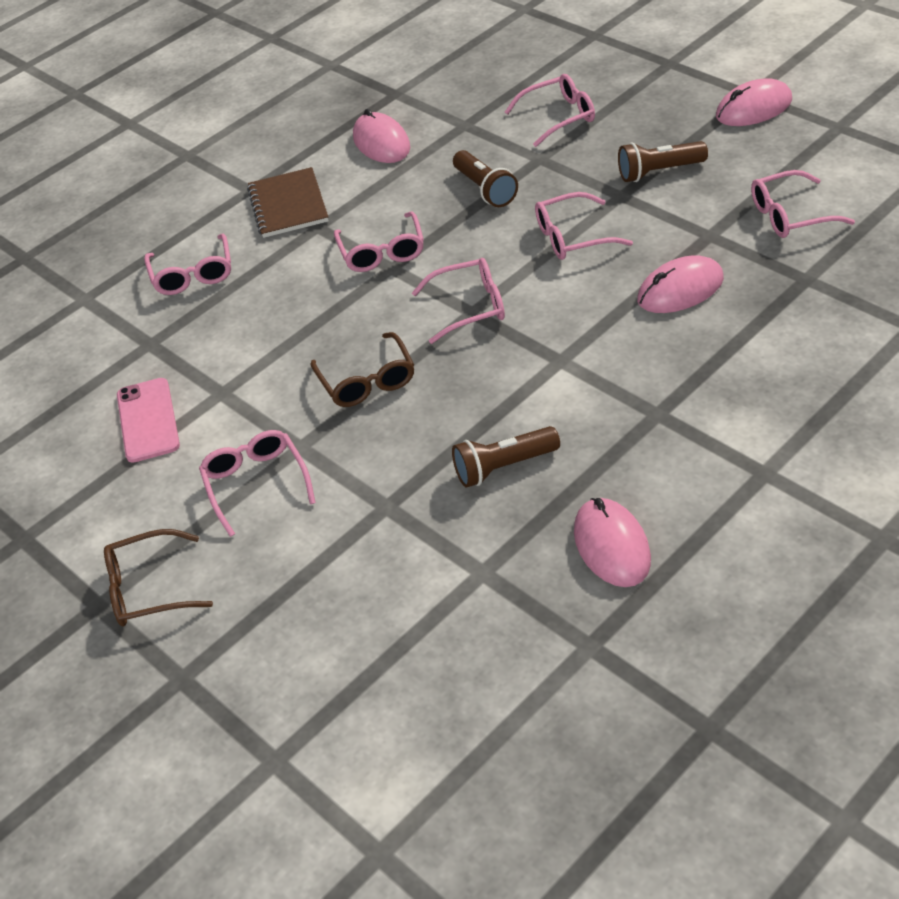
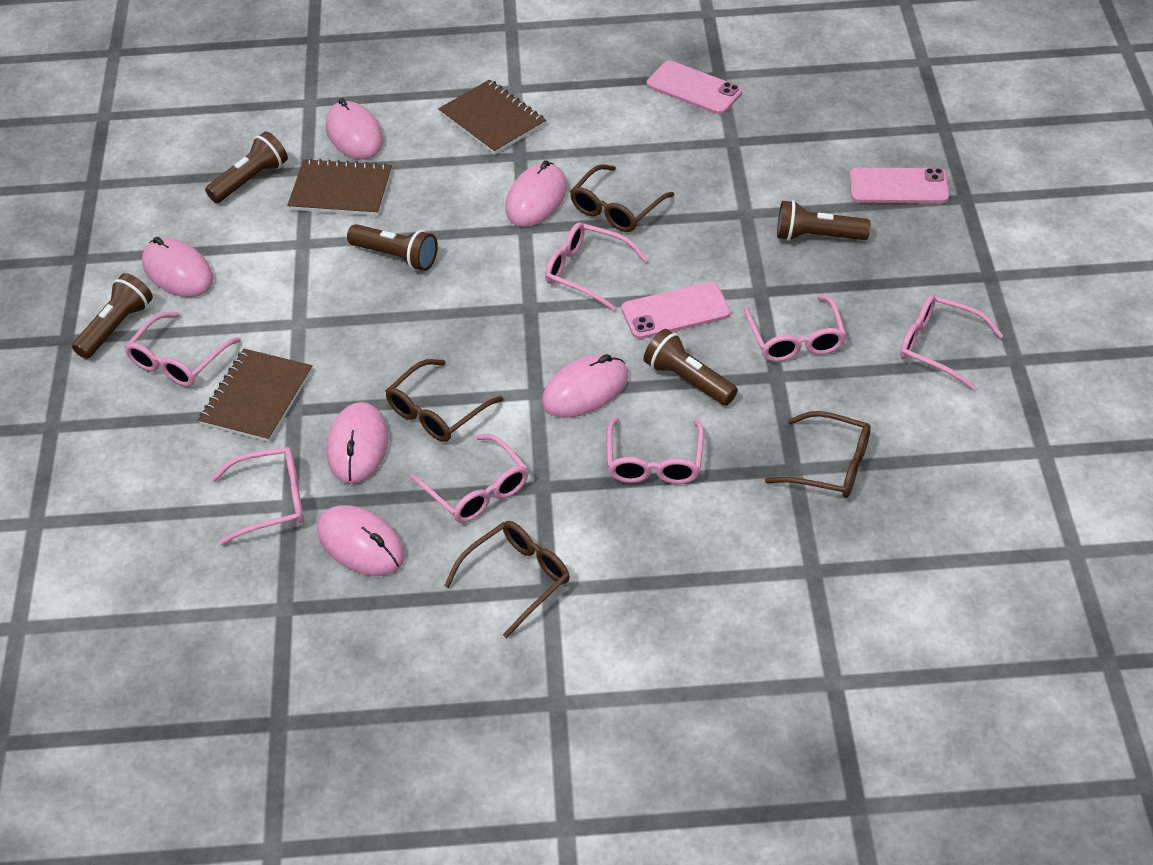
brown flashlight: [452,426,560,488] [453,150,518,207] [618,141,708,182] = 3 -> [72,273,153,359] [205,131,288,203] [347,224,438,271] [644,329,738,405] [777,200,871,241] = 5
brown glasses: [104,529,213,626] [311,332,414,407] = 2 -> [386,359,503,442] [444,521,570,638] [570,164,674,232] [765,411,871,498] = 4
brown notebook: [247,167,329,238] = 1 -> [198,349,312,442] [287,158,392,216] [438,79,546,154] = 3
pink mouse: [353,109,410,163] [574,498,651,587] [637,255,724,313] [716,79,792,126] = 4 -> [142,237,213,297] [317,505,405,576] [326,98,383,159] [327,402,388,484] [505,160,567,227] [542,354,628,418] = 6
pink phone: [117,378,180,463] = 1 -> [622,282,731,339] [647,61,742,114] [850,168,949,203] = 3

